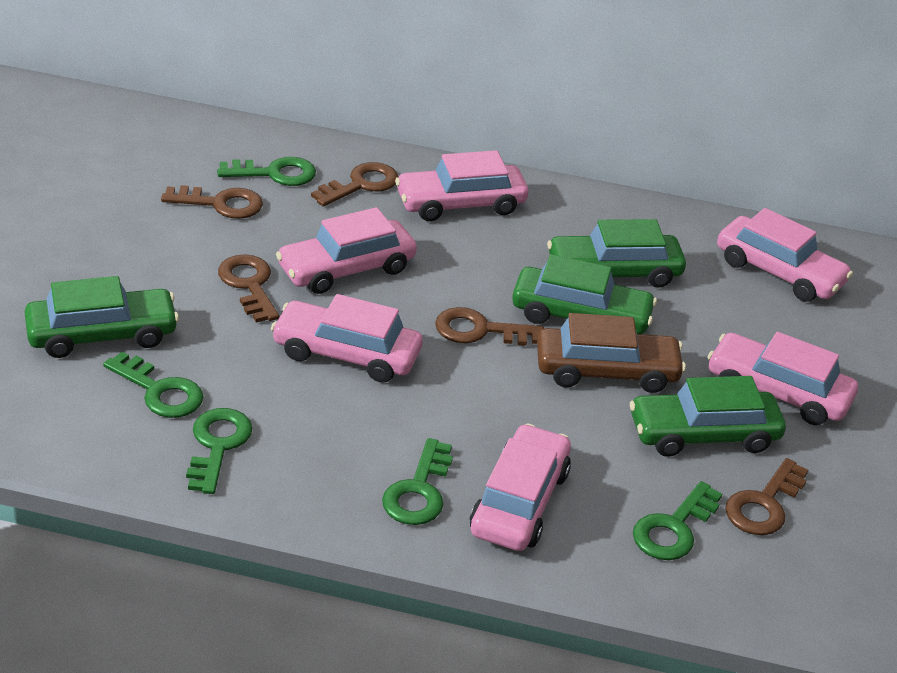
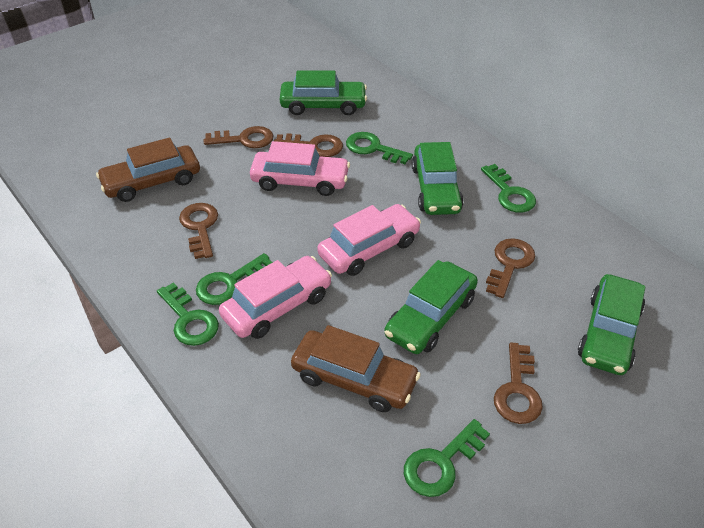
brown car: [537,313,686,393] = 1 -> [96,137,200,202] [291,325,421,412] = 2
pink car: [271,294,423,383] [276,207,417,294] [395,150,528,221] [470,424,571,551] [708,332,858,425] [717,208,853,302] = 6 -> [219,256,332,339] [250,141,350,196] [317,204,421,276] = 3

